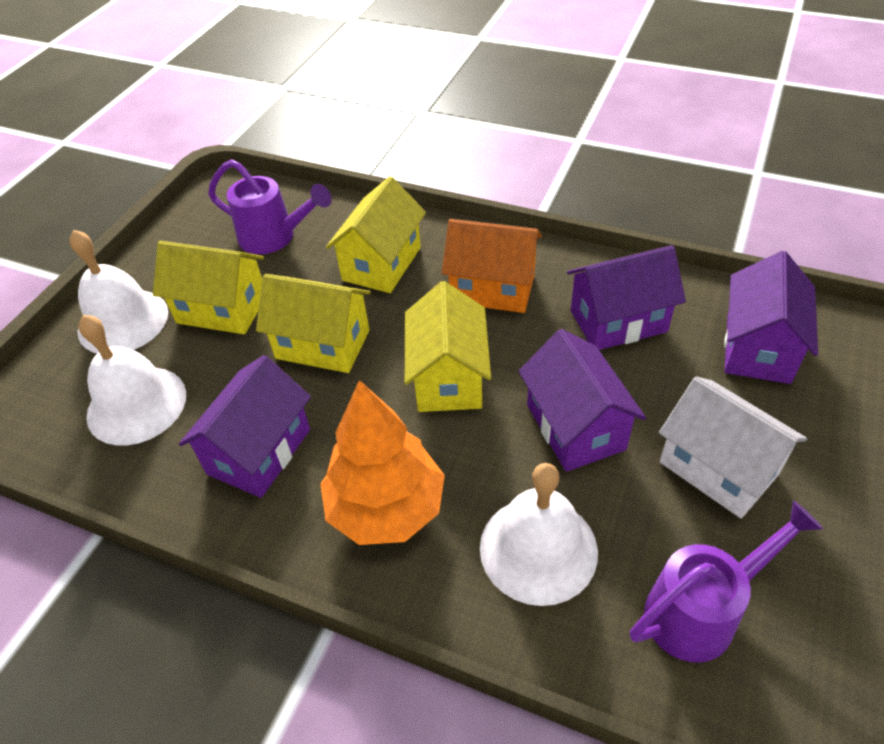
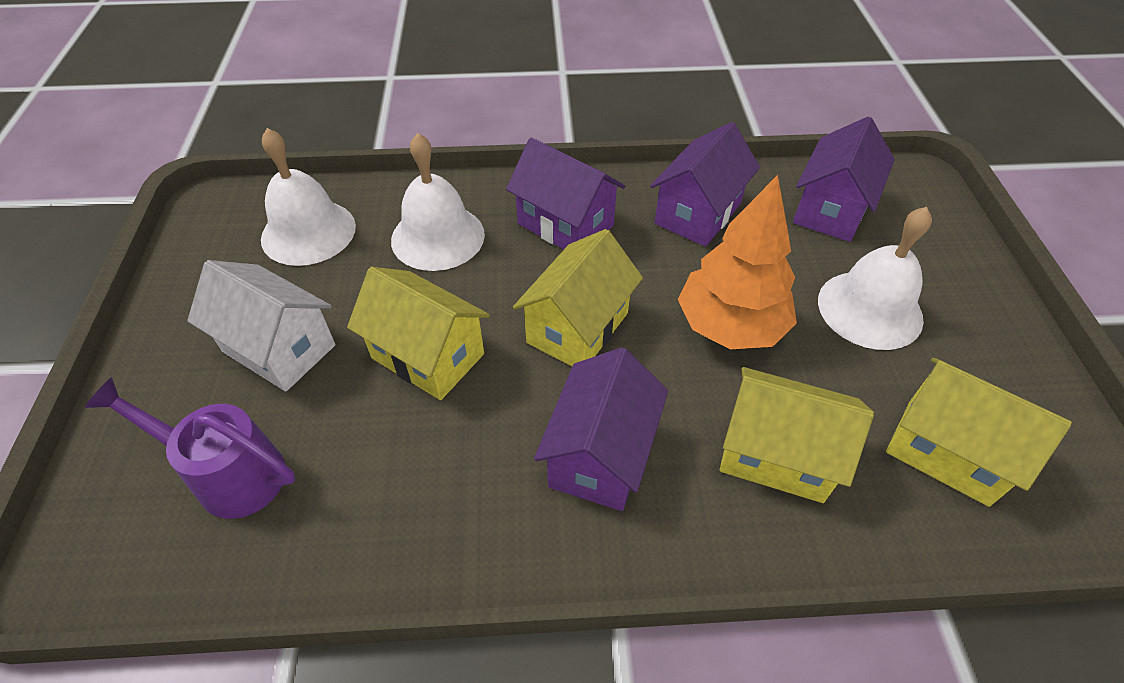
orange house: [442,219,542,313] = 1 -> none = 0
purple watering can: [208,160,332,254] [630,500,823,663] = 2 -> [84,377,295,519] = 1

